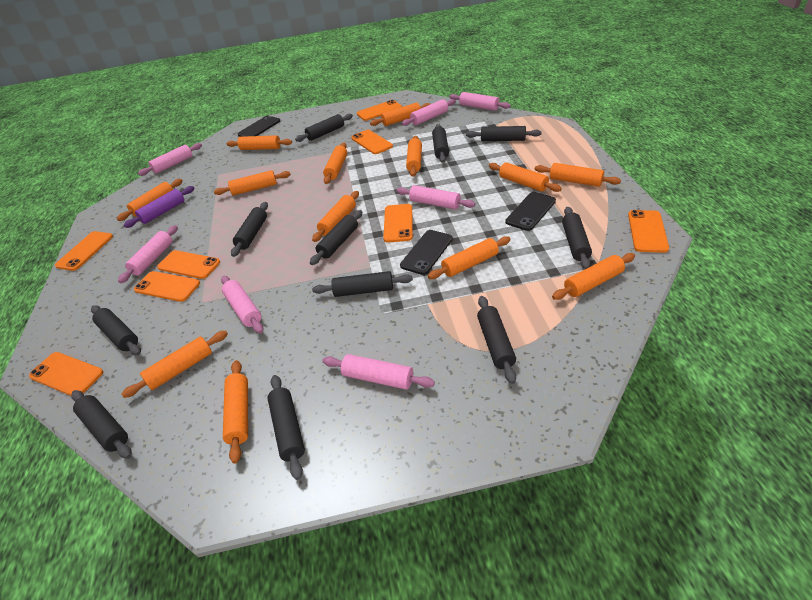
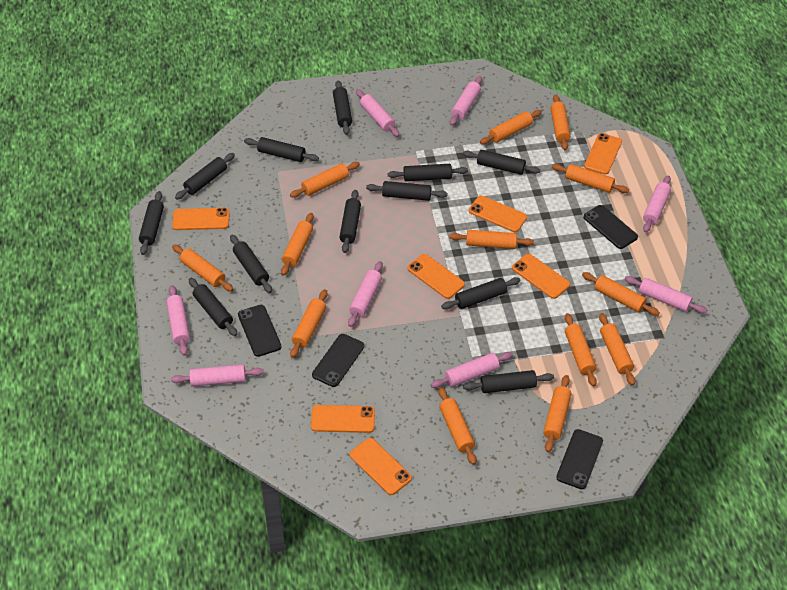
black phone: [238,115,280,137] [400,230,453,275] [505,192,556,231] = 3 -> [238,305,282,357] [312,334,364,387] [556,429,603,489] [583,205,638,249] = 4
black rolling pin: [71,390,132,459] [91,305,141,355] [231,202,268,257] [267,375,305,480] [295,114,353,142] [310,210,362,265] [312,271,413,297] [432,124,449,163] [466,126,541,141] [477,296,516,384] [562,207,592,269] = 11 -> [139,191,164,255] [175,153,235,200] [189,278,237,336] [230,235,272,293] [244,137,319,162] [333,80,352,135] [339,190,361,253] [366,181,448,201] [388,164,468,181] [441,277,521,310] [463,150,540,175] [463,370,554,393] = 12
orange phone: [29,352,103,396] [55,231,113,271] [134,271,200,302] [157,250,220,279] [351,130,393,154] [357,100,402,121] [383,204,413,243] [628,210,669,253] = 8 -> [172,208,230,230] [311,405,375,433] [350,438,412,495] [407,254,465,299] [469,196,527,232] [512,254,570,299] [584,133,622,175] = 7
pink rolling pin: [118,225,178,283] [138,143,202,176] [221,276,263,333] [322,354,435,390] [396,185,475,210] [402,99,456,126] [449,92,511,111] = 7 -> [166,285,190,356] [171,365,264,387] [348,261,383,327] [356,89,400,137] [431,352,513,388] [450,76,482,126] [624,276,707,313] [643,175,671,233] = 8
purple rolling pin: [124,186,194,228] = 1 -> none = 0

